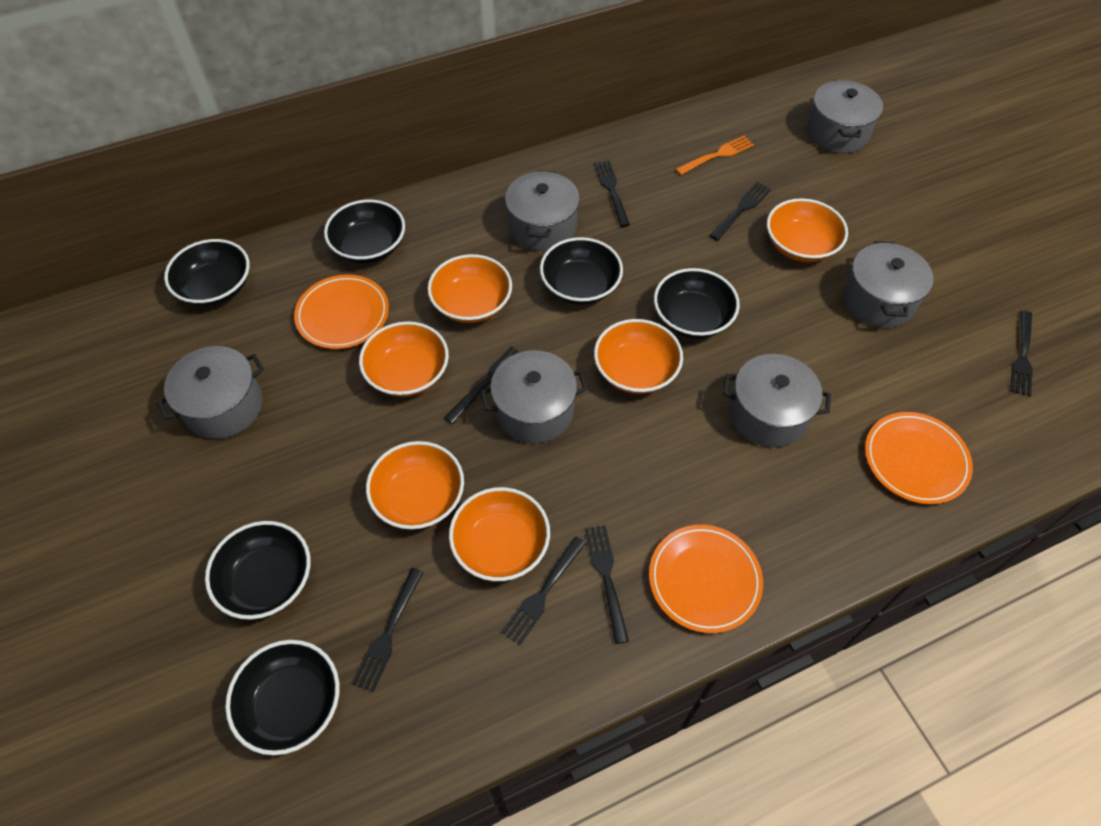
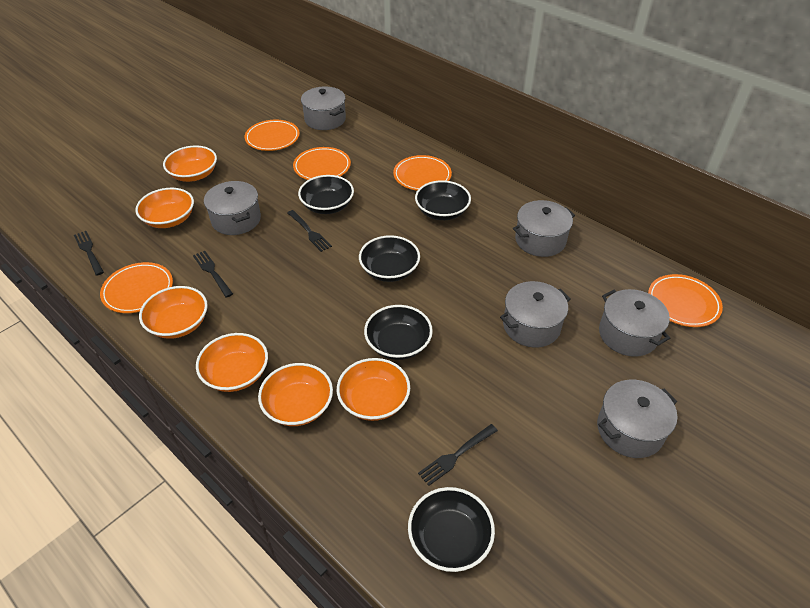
black bowl: [164,239,250,306] [205,521,310,620] [225,640,340,755] [324,200,405,263] [540,237,623,305] [654,268,740,338] = 6 -> [298,175,354,214] [359,235,420,282] [364,305,433,360] [408,487,495,572] [415,180,471,220] = 5
black fork: [352,568,423,692] [444,346,520,424] [502,536,586,645] [585,525,629,644] [594,160,630,227] [710,182,771,241] [1010,310,1033,397] = 7 -> [74,231,104,276] [193,251,233,298] [288,210,332,252] [418,424,498,486] = 4
orange fork: [675,136,754,175] = 1 -> none = 0
orange plate: [294,274,389,349] [649,525,763,633] [865,412,973,505] = 3 -> [100,262,173,313] [245,120,300,151] [293,147,351,180] [393,155,452,190] [648,274,723,327] = 5

